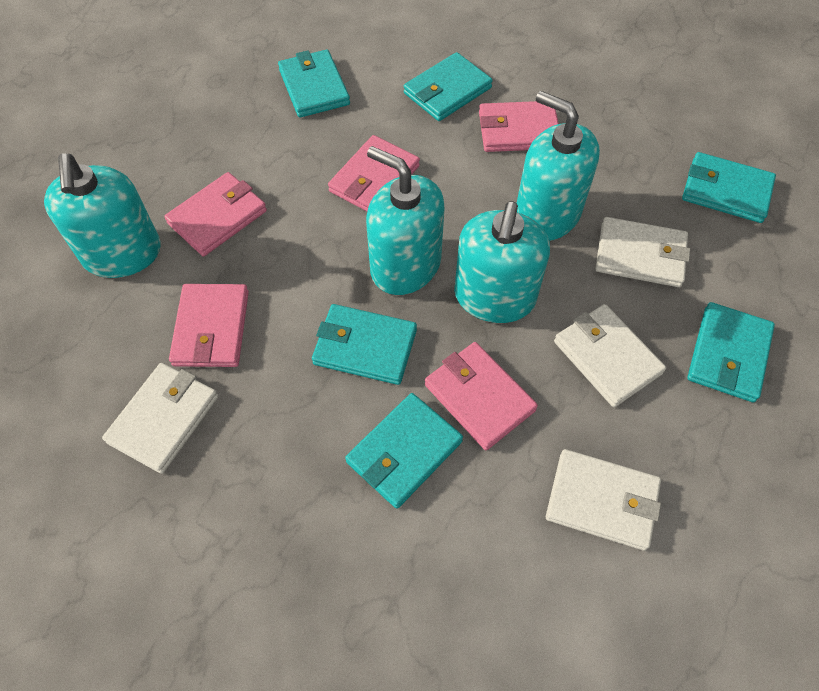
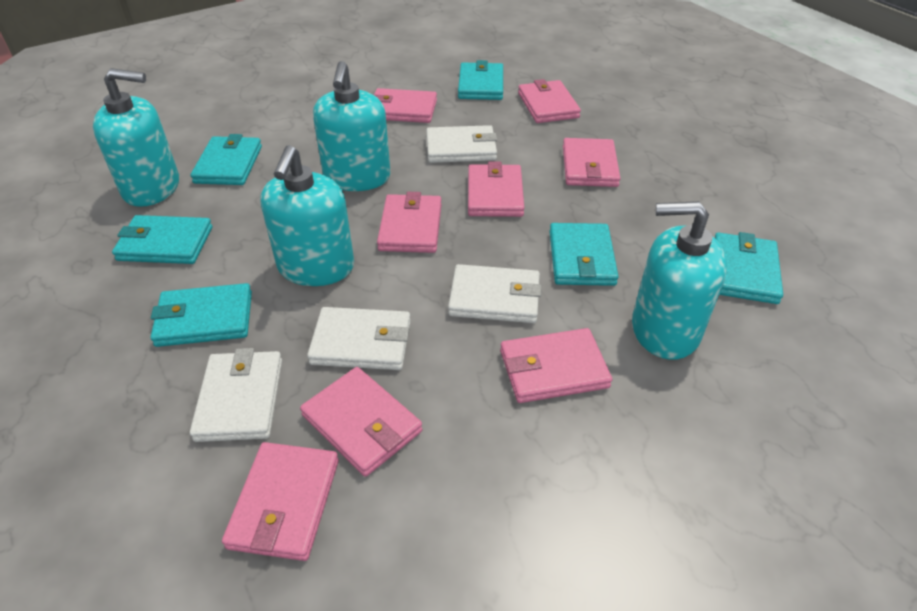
pink wallet: [164,172,267,256] [169,284,249,367] [328,135,420,211] [425,342,538,450] [479,101,559,152] = 5 -> [222,442,339,561] [300,367,422,477] [373,88,437,123] [377,192,442,253] [468,161,524,217] [500,328,612,403] [518,79,581,123] [563,138,621,187] = 8

